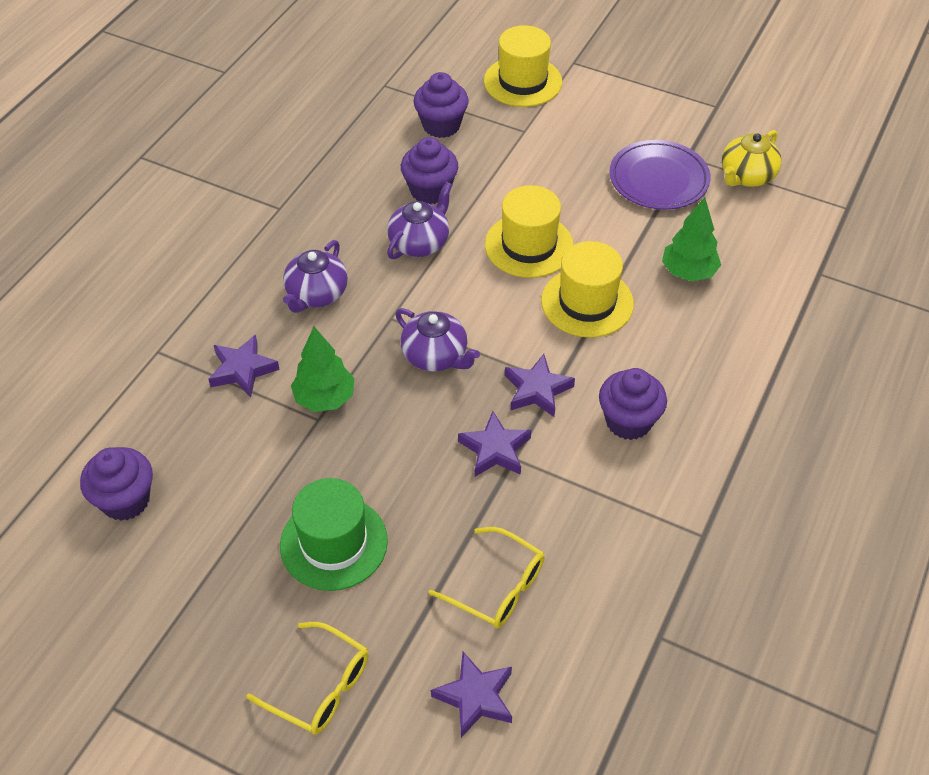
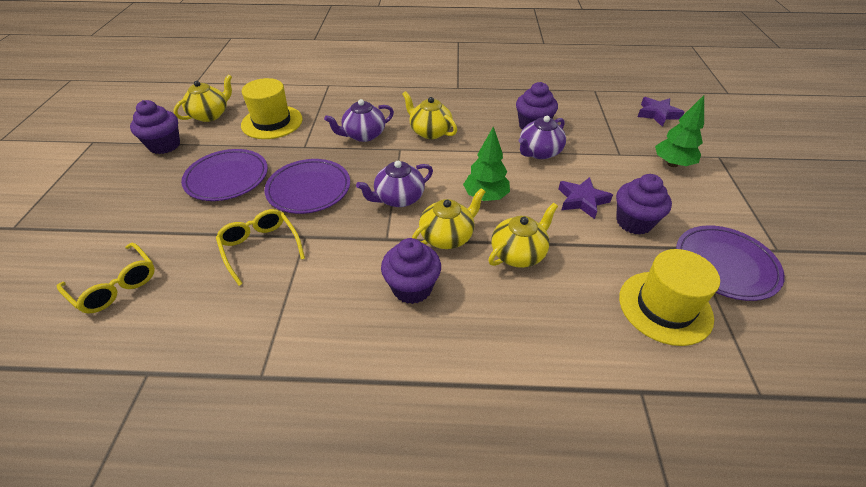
green hat: [280,478,388,591] = 1 -> none = 0
purple plate: [609,140,711,210] = 1 -> [181,149,268,201] [264,159,350,214] [676,225,785,301] = 3
purple star: [209,335,280,397] [431,652,512,738] [458,411,531,477] [505,354,575,417] = 4 -> [559,177,613,219] [638,97,685,127] = 2
yellow hat: [484,25,562,107] [485,185,573,278] [541,241,634,338] = 3 -> [241,78,303,139] [619,249,720,346] = 2
yellow teapot: [722,130,782,187] = 1 -> [174,74,232,122] [402,91,457,139] [412,188,485,249] [488,203,558,268] = 4

